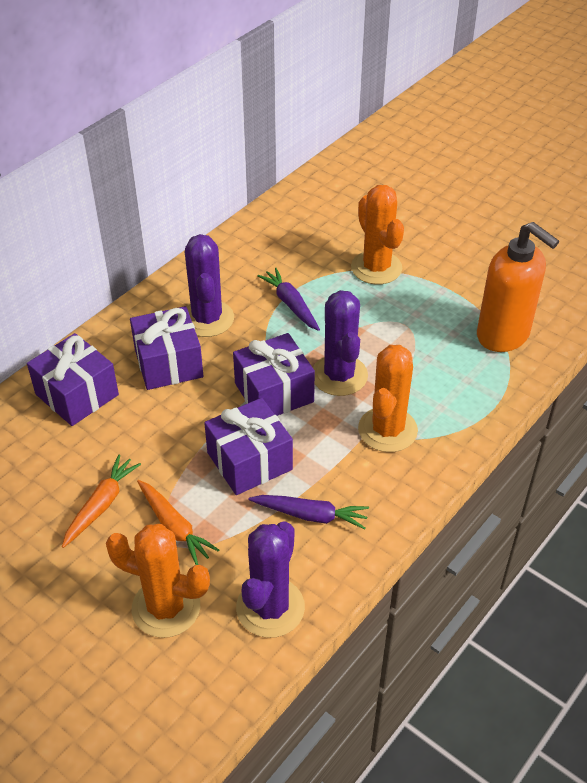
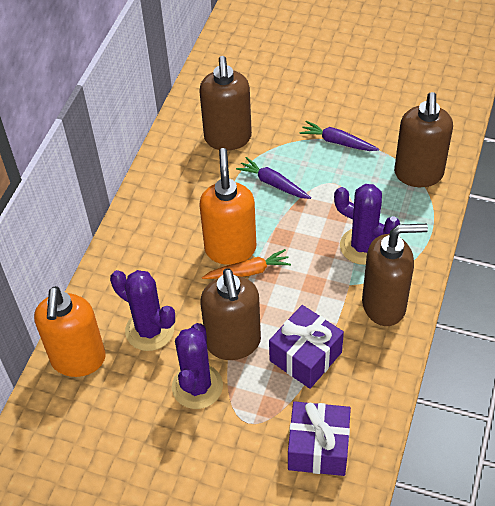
brown soap dispenser: none = 0 -> [199,56,252,151] [200,268,261,360] [362,224,428,326] [394,92,453,187] = 4
orange cactus: [106,524,210,638] [351,185,404,284] [358,345,418,452] = 3 -> none = 0
orange carrot: [62,455,141,548] [137,480,219,565] = 2 -> [202,249,291,279] = 1
orange soap dispenser: [477,222,559,352] = 1 -> [34,286,106,377] [199,148,256,265] = 2
purple gift: [27,333,119,426] [130,306,203,390] [204,398,293,495] [233,333,315,416] = 4 -> [269,305,344,389] [288,401,351,476] = 2

